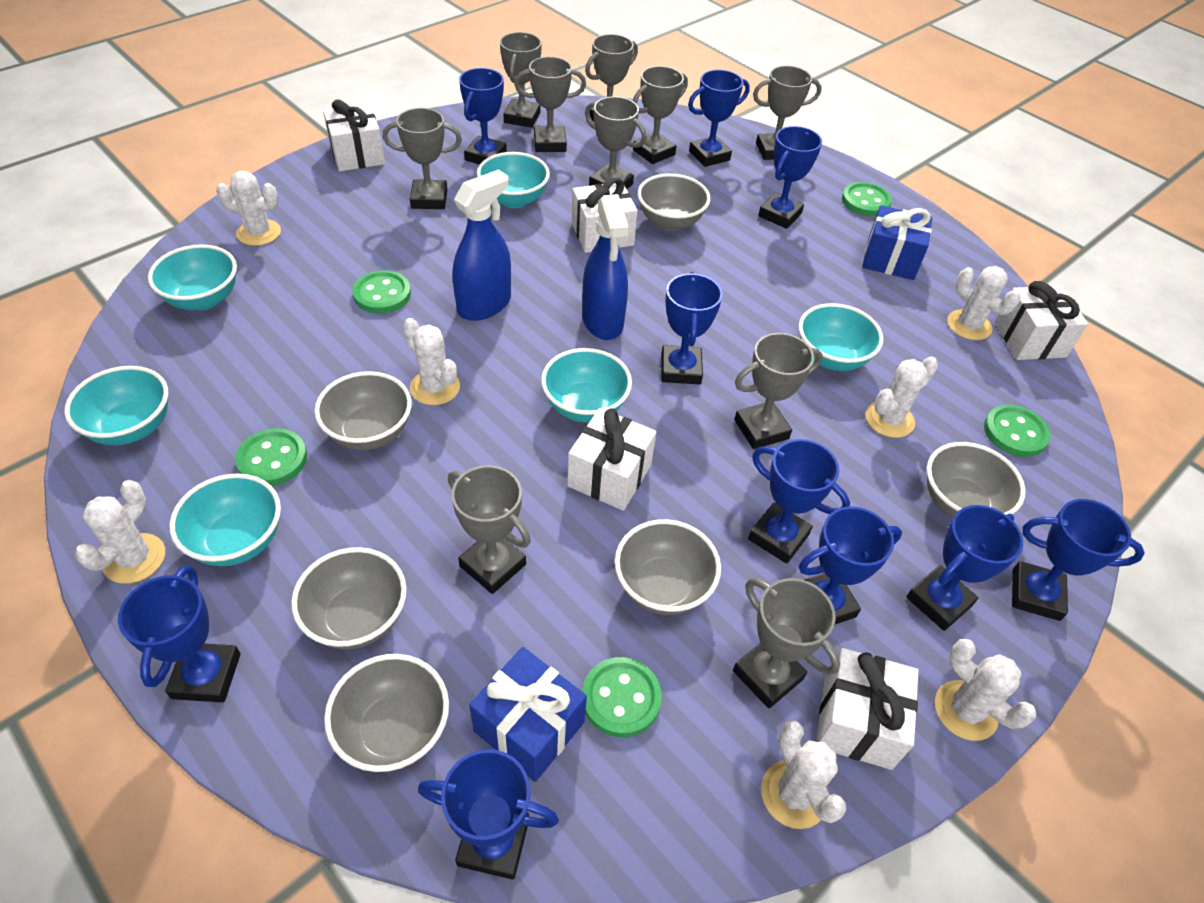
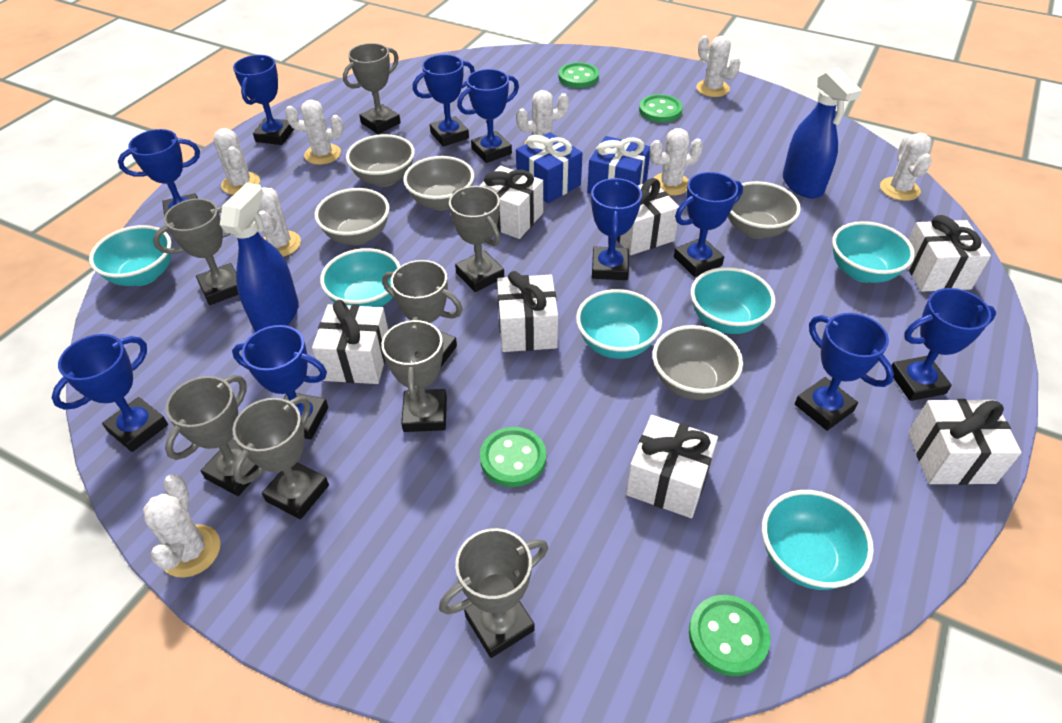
green button: [235,428,307,486] [352,270,411,314] [582,657,662,737] [842,182,892,216] [984,405,1050,457] = 5 -> [480,427,546,487] [558,62,599,88] [639,94,683,122] [689,595,770,676] = 4
grey bowl: [291,547,407,649] [315,371,412,450] [324,654,449,772] [615,519,721,615] [637,173,710,231] [927,442,1026,518] = 6 -> [315,188,390,245] [346,134,415,187] [403,156,474,210] [652,325,743,400] [728,181,801,239] = 5
grey trophy: [383,108,462,209] [448,465,531,594] [500,32,542,128] [514,56,586,152] [585,34,638,121] [585,96,647,189] [633,66,688,164] [733,578,840,709] [734,333,823,449] [753,66,822,160] = 10 -> [153,199,239,305] [165,375,258,496] [233,396,329,519] [343,43,401,134] [381,317,447,432] [382,260,463,367] [439,528,548,658] [449,186,504,292] = 8
white cactus: [75,480,165,584] [216,171,281,246] [403,318,460,405] [761,720,847,829] [865,357,938,438] [935,639,1036,741] [947,266,1020,340] = 7 -> [143,474,220,578] [213,128,260,195] [257,187,301,257] [285,100,343,165] [516,90,569,144] [650,128,703,195] [696,36,740,97] [880,133,932,201] = 8
white gift: [323,99,385,171] [567,408,656,511] [572,178,638,253] [816,648,919,770] [995,281,1088,360] = 5 -> [312,300,388,384] [479,166,543,239] [497,271,558,352] [617,178,679,255] [626,415,718,518] [908,215,991,292] [909,399,1022,485] = 7

